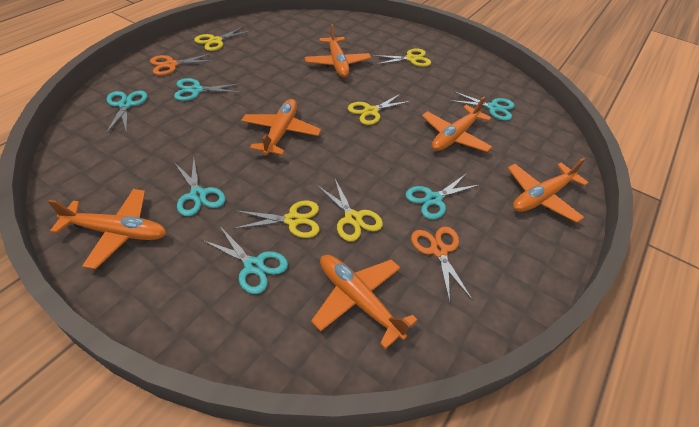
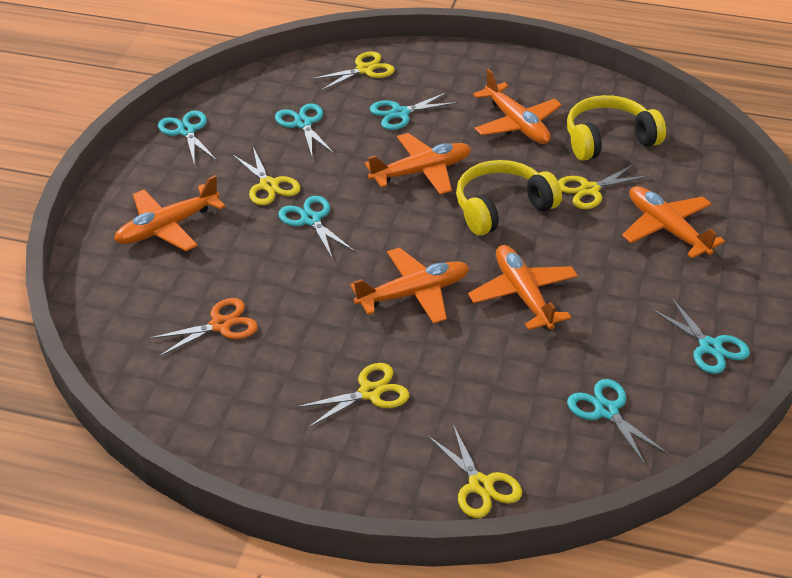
orange scissors: [150,53,215,75] [411,227,472,303] = 2 -> [149,298,258,357] = 1
yellow headphones: none = 0 -> [456,160,562,236] [567,95,666,161] = 2

